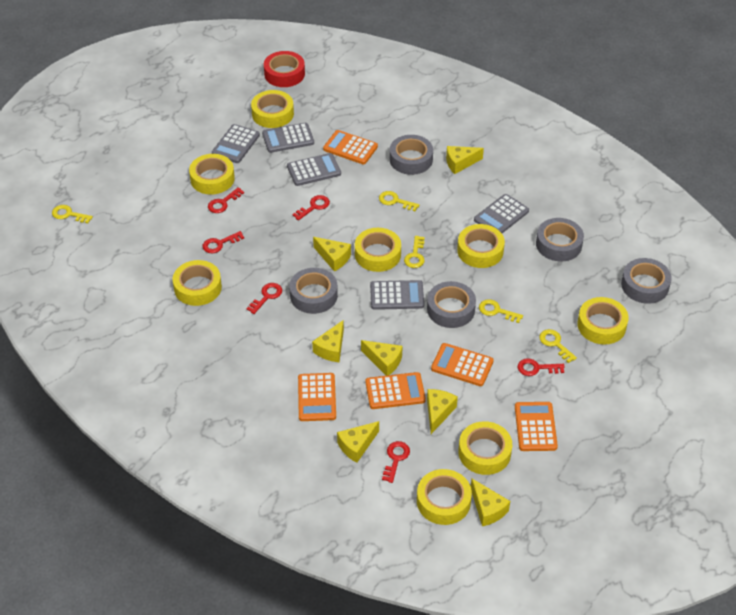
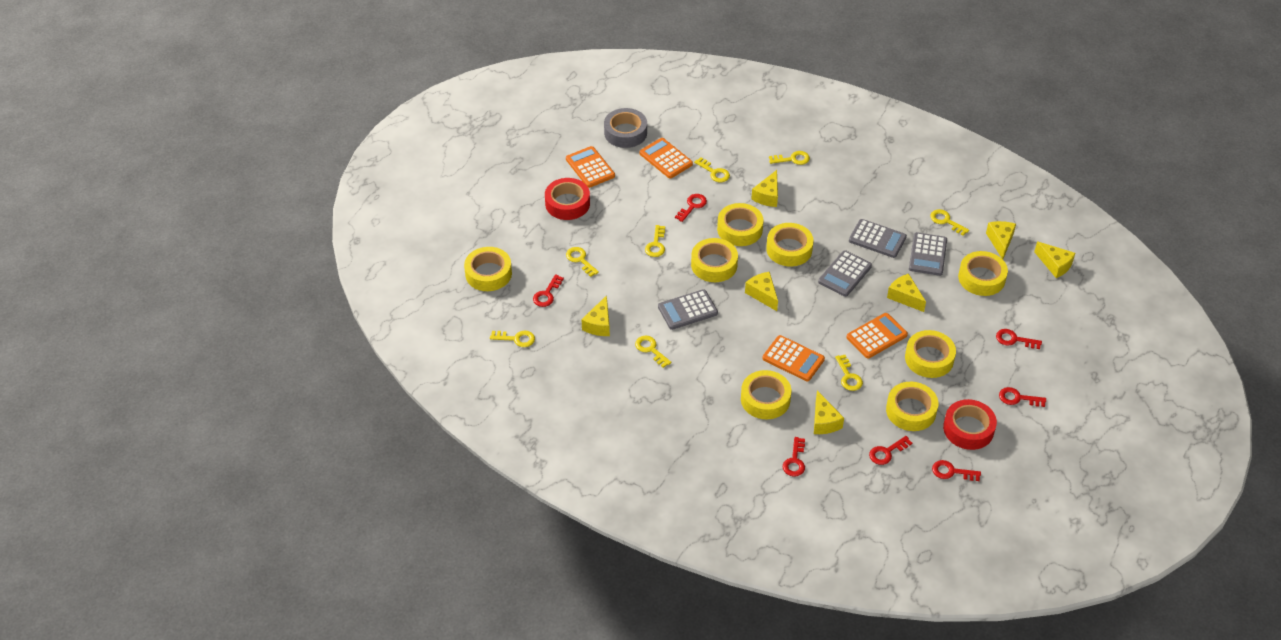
grey calculator: [212,124,260,163] [262,123,314,153] [287,153,341,186] [370,280,424,310] [474,194,529,233] = 5 -> [658,289,718,330] [818,250,872,297] [849,219,907,258] [909,232,947,276] = 4
grey tape: [289,268,338,314] [390,135,433,175] [427,281,476,328] [536,218,584,261] [621,258,672,304] = 5 -> [604,108,647,148] = 1
orange calculator: [298,373,336,421] [323,130,378,164] [366,372,426,409] [431,343,494,386] [515,402,558,451] = 5 -> [566,146,615,188] [640,138,693,178] [762,335,825,381] [847,313,908,358] = 4
red key: [203,231,244,253] [208,187,244,213] [246,283,282,314] [292,195,330,220] [382,441,410,483] [518,358,565,376] = 6 -> [533,274,564,307] [675,194,707,222] [783,437,805,476] [869,436,912,465] [932,460,981,481] [996,329,1042,349] [999,387,1046,407] = 7
red tape: [264,51,305,87] = 1 -> [545,178,590,220] [943,399,997,450] = 2
yellow key: [52,205,93,223] [379,191,419,211] [404,236,425,268] [479,299,523,323] [539,329,577,363] = 5 -> [490,331,535,347] [566,247,599,277] [635,336,671,368] [645,225,665,257] [694,157,730,182] [769,151,810,165] [835,355,863,391] [930,209,969,236] = 8

